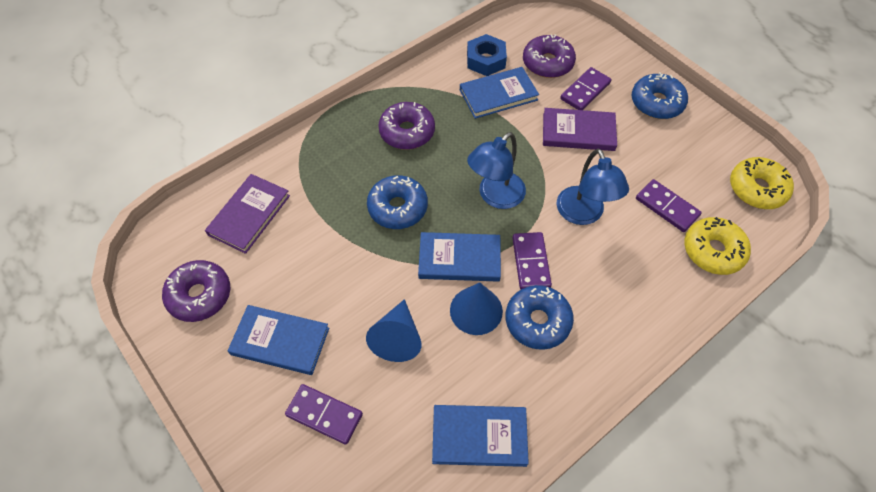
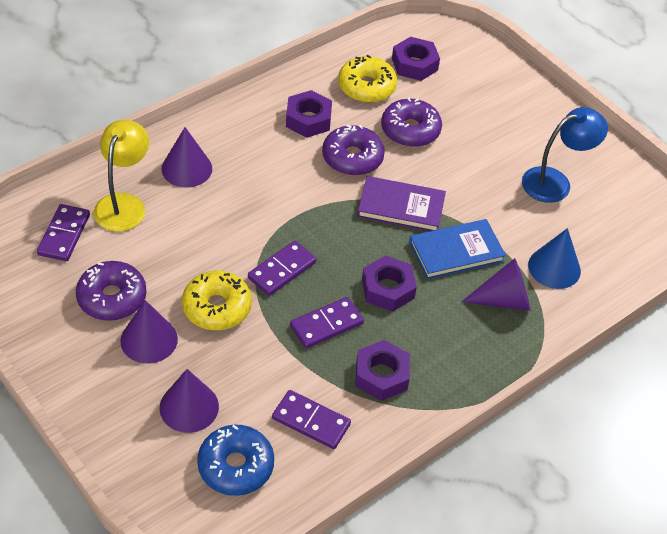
blue book: [228,305,329,375] [418,232,501,282] [432,405,529,467] [460,67,539,119] = 4 -> [409,219,506,280] = 1
blue cone: [366,299,422,362] [450,282,503,335] = 2 -> [528,228,581,289] = 1
blue donut: [367,175,428,229] [506,285,574,350] [632,72,688,119] = 3 -> [197,425,274,496] = 1
blue lamp: [467,132,526,209] [557,149,629,225] = 2 -> [522,107,608,203] = 1
blue nut: [467,34,507,76] = 1 -> none = 0
purple book: [205,174,290,254] [543,108,617,151] = 2 -> [357,176,446,231] = 1
purple cone: none = 0 -> [120,300,178,364] [159,369,219,433] [162,127,212,188] [461,258,530,311] = 4
purple nut: none = 0 -> [286,90,332,138] [355,340,410,401] [362,255,417,312] [392,37,440,81] = 4
yellow lamp: none = 0 -> [94,120,149,232] = 1

